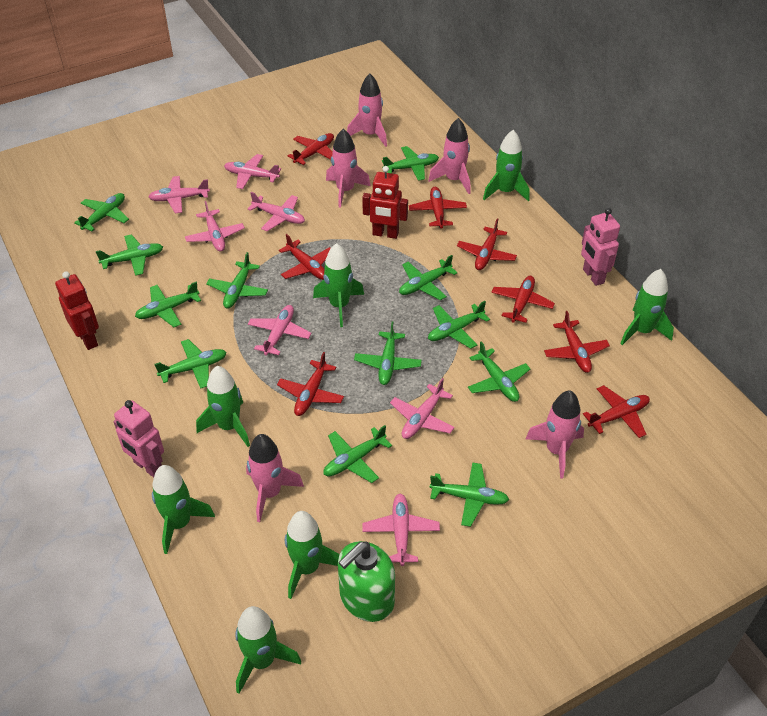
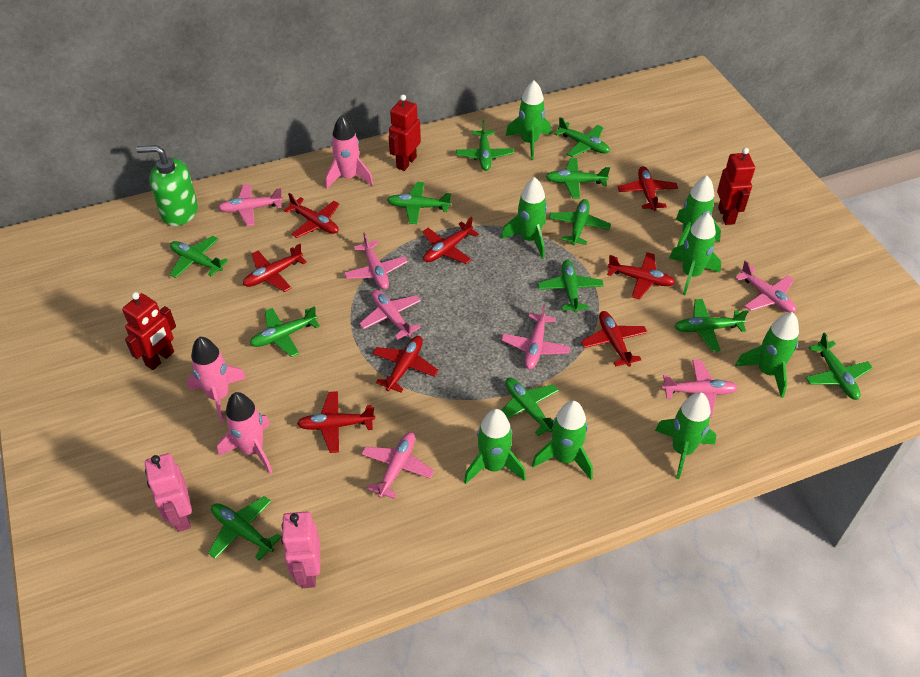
green rocket: [152,465,215,554] [196,366,250,447] [235,606,301,694] [285,511,340,599] [313,243,364,327] [483,130,530,202] [620,269,674,345] = 7 -> [464,409,526,484] [501,177,547,259] [506,80,551,160] [532,401,593,480] [655,392,716,479] [669,213,721,295] [676,176,721,247] [735,312,799,398] = 8
pink rocket: [246,434,304,522] [326,129,371,208] [347,74,387,147] [428,118,471,194] [526,390,584,479] = 5 -> [187,336,247,423] [217,392,273,474] [325,115,374,189] = 3
red robot: [55,271,99,350] [362,166,408,239] = 2 -> [122,292,176,370] [389,94,421,171] [717,148,755,225] = 3

